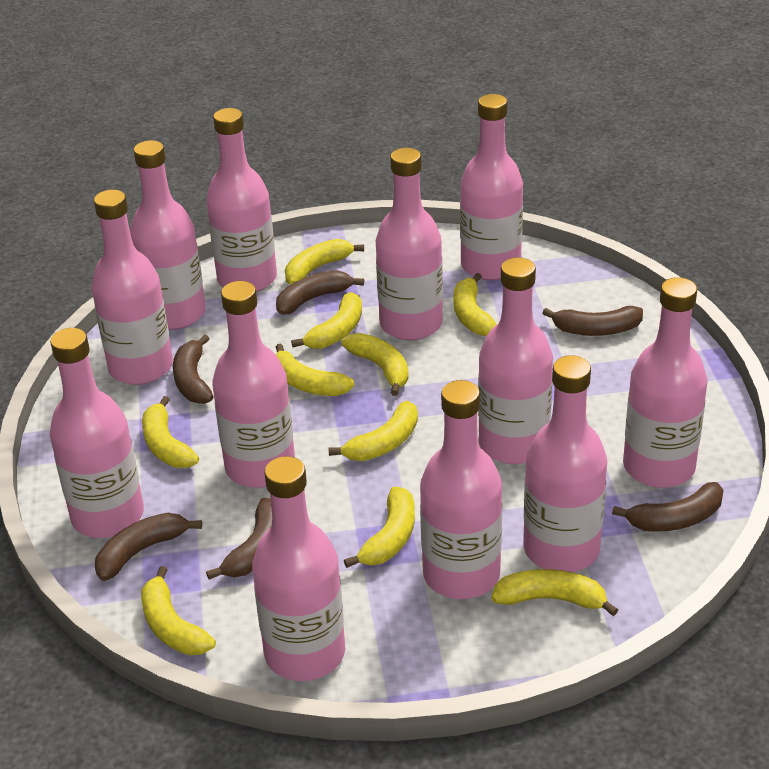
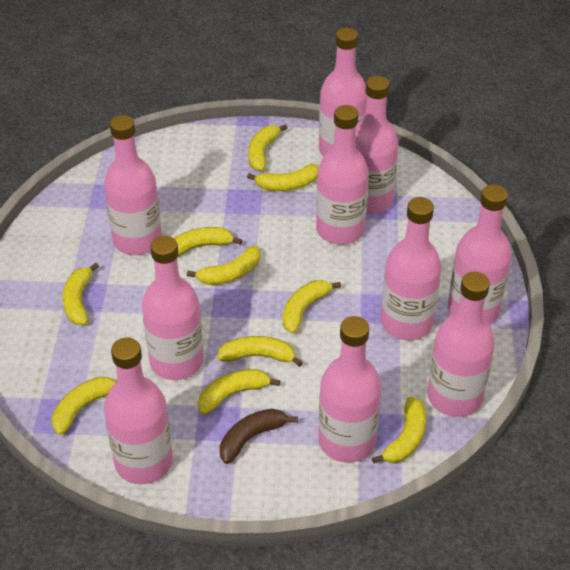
brown banana: [95,513,202,581] [173,335,214,404] [206,498,272,580] [276,270,364,315] [543,306,643,336] [612,482,724,532] = 6 -> [220,409,298,464] = 1
pink bottle: [50,328,144,538] [91,190,173,385] [130,140,206,330] [206,108,277,292] [212,281,295,488] [252,456,345,681] [376,148,443,340] [420,380,502,599] [460,94,523,280] [478,257,553,464] [523,355,607,572] [623,277,708,488] = 12 -> [104,115,162,255] [104,338,173,484] [142,236,204,380] [316,105,369,245] [319,28,367,157] [319,316,381,463] [355,76,399,214] [381,197,442,340] [427,272,495,417] [448,184,512,325] = 10

